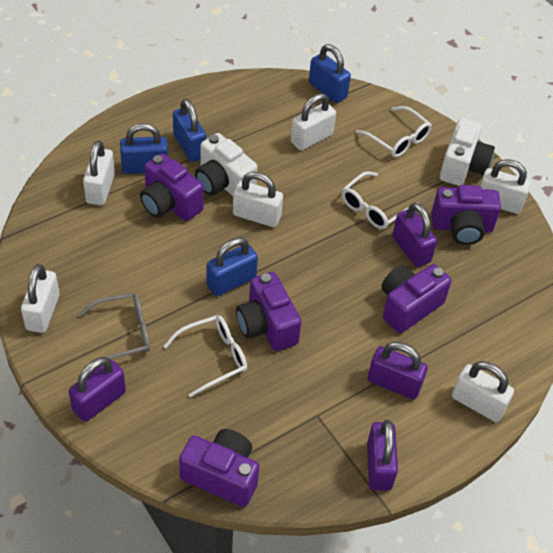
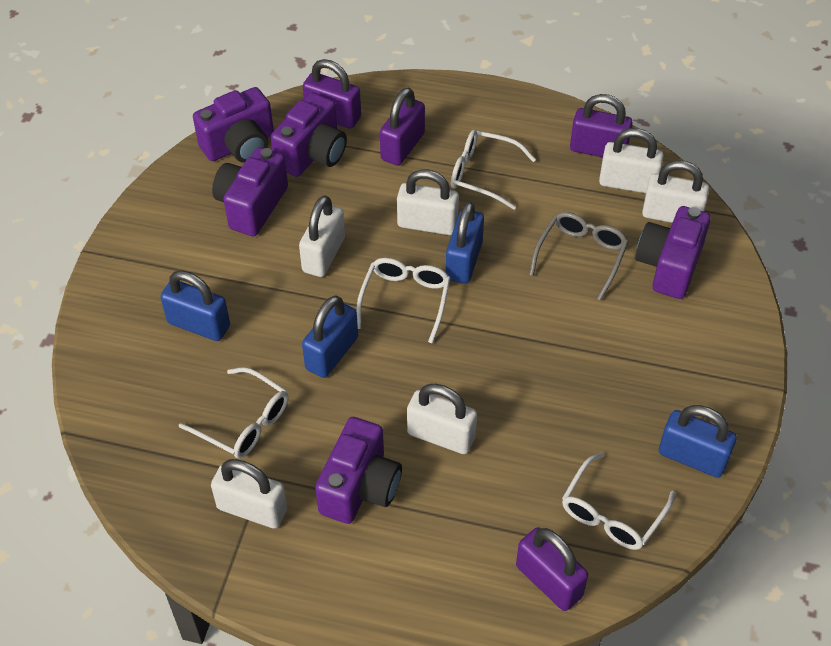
white camera: [195,133,258,196] [440,118,495,186] = 2 -> none = 0
white glasses: [164,315,247,397] [342,171,419,229] [356,106,432,158] = 3 -> [179,367,288,459] [356,258,450,344] [451,130,536,210] [562,452,675,550] = 4

